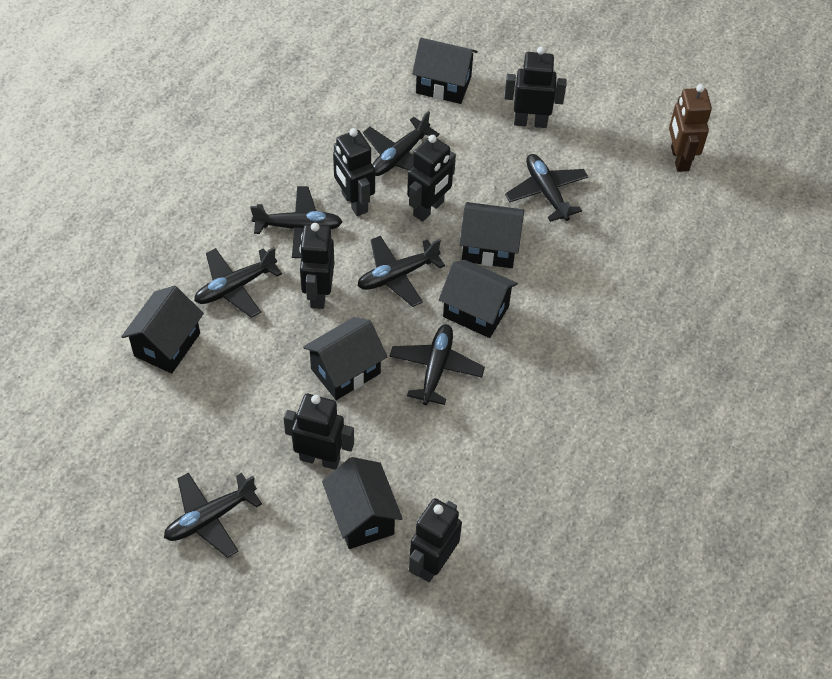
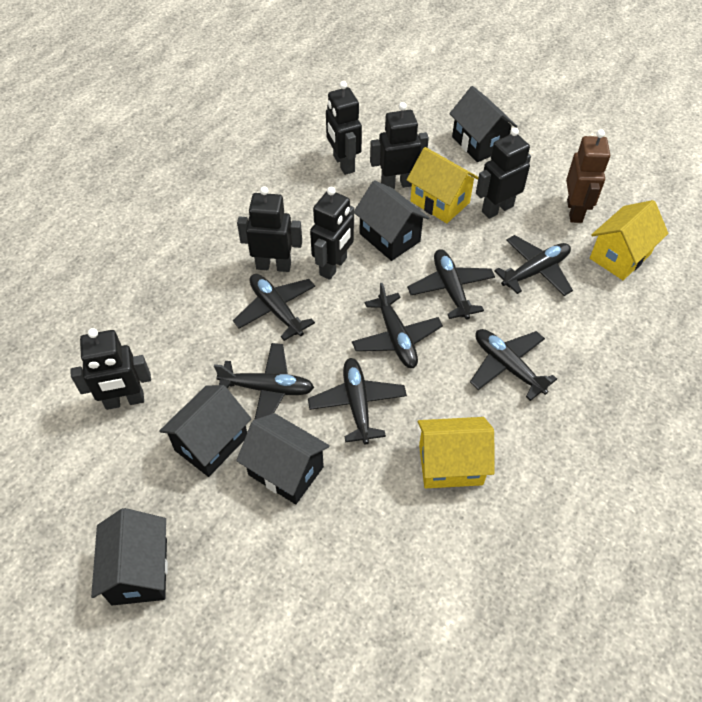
black house: [121,286,204,374] [303,317,387,400] [322,457,403,549] [412,38,478,104] [439,260,518,338] [459,202,524,268] = 6 -> [91,508,168,606] [159,385,251,477] [236,413,330,504] [354,180,429,261] [449,86,517,162] = 5
yellow house: none = 0 -> [407,147,479,223] [417,417,494,488] [590,200,669,280] = 3

